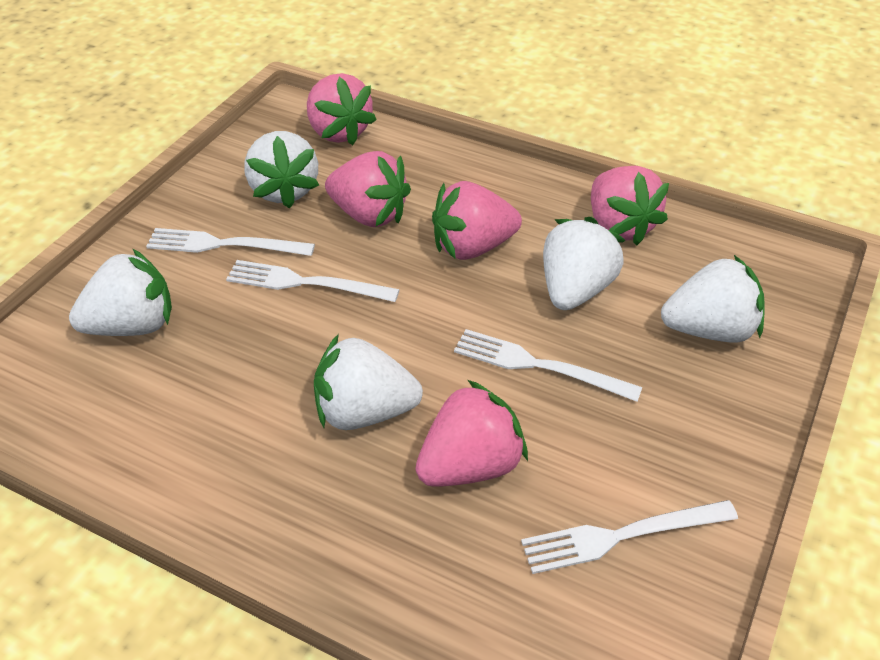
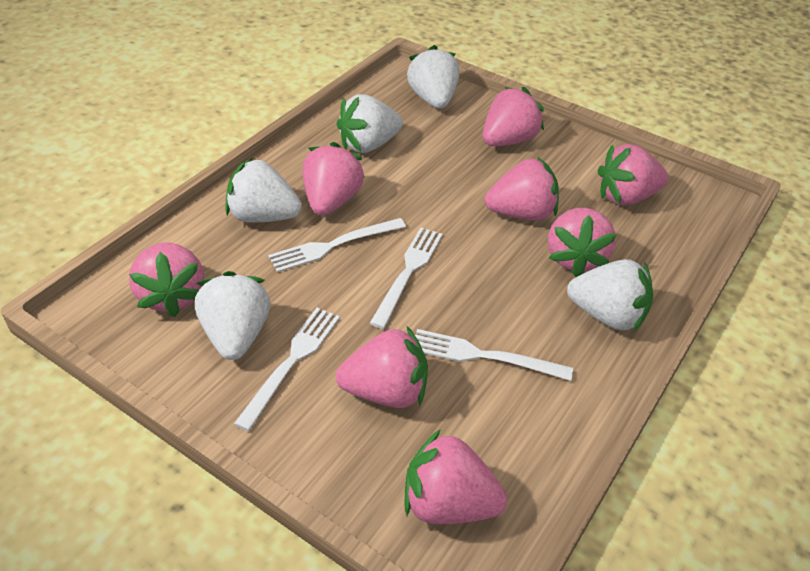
pink strawberry: [307,73,377,145] [325,151,411,227] [415,380,528,487] [432,181,522,260] [591,166,669,245] = 5 -> [129,242,204,317] [303,142,365,215] [336,326,428,408] [405,429,507,524] [483,87,544,146] [485,157,559,221] [548,208,617,277] [598,144,669,205] = 8

